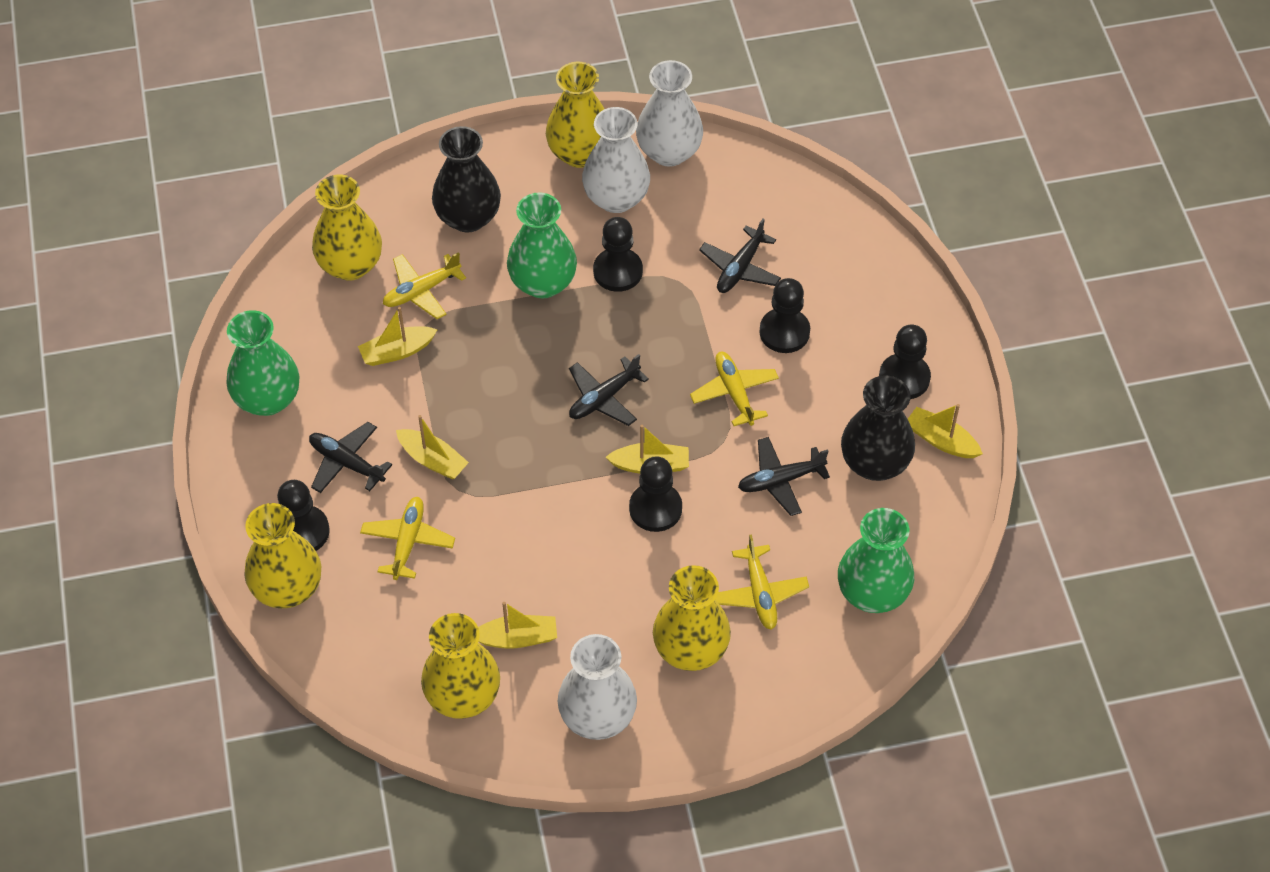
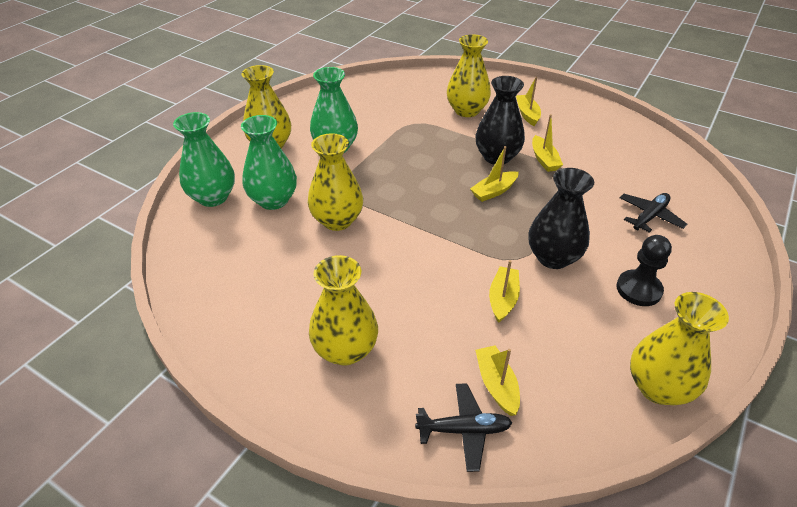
black pawn: [277,480,330,551] [593,217,643,292] [629,456,682,532] [759,278,810,353] [879,325,931,399] = 5 -> [616,235,672,306] = 1
black plane: [309,422,392,493] [569,354,649,426] [699,219,781,293] [738,437,830,516] = 4 -> [415,383,512,472] [620,193,687,233] = 2
white vase: [557,634,637,740] [582,107,650,213] [636,60,703,167] = 3 -> none = 0
yellow plane: [360,497,455,580] [383,252,466,319] [690,352,779,426] [715,534,809,630] = 4 -> none = 0

